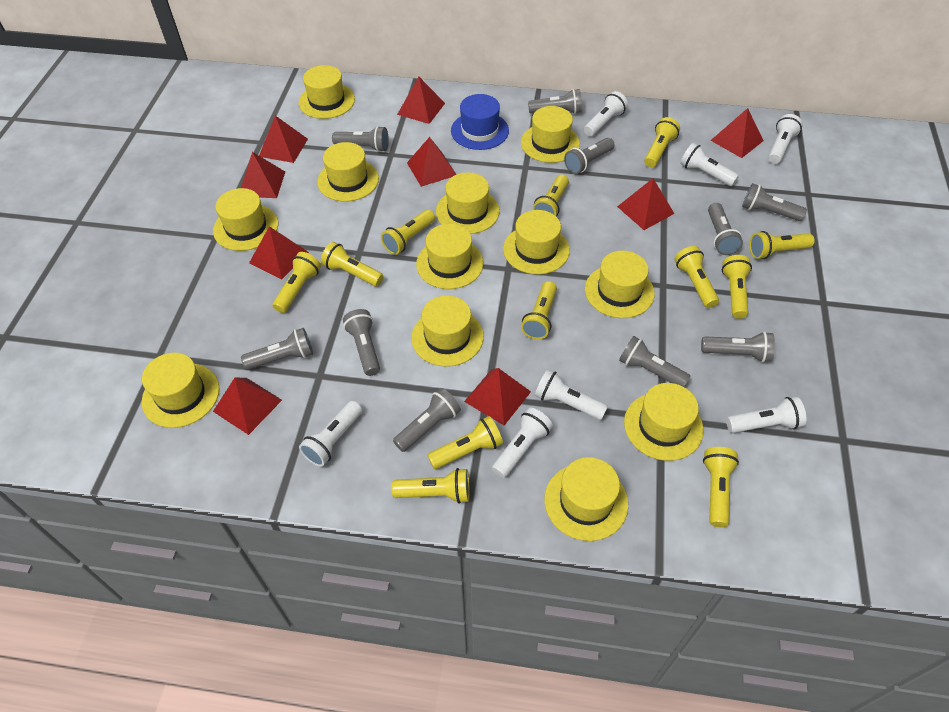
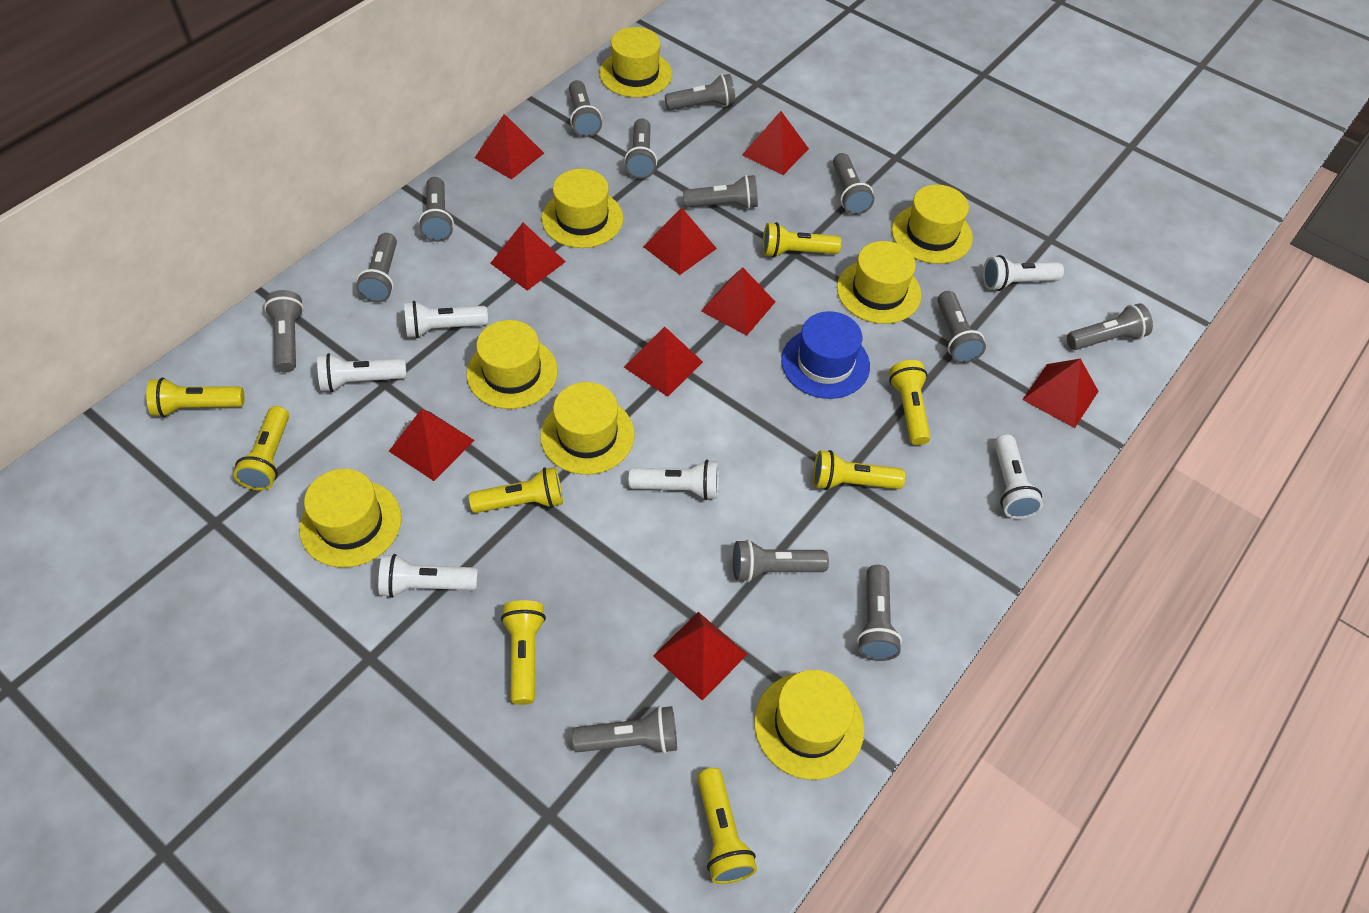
grey flashlight: [241,328,313,370] [332,126,389,152] [343,309,380,376] [393,388,461,452] [528,89,582,114] [564,138,614,174] [619,336,691,387] [701,332,775,363] [708,203,743,255] [742,183,807,221] = 10 -> [264,290,304,372] [356,233,397,303] [418,177,454,242] [569,80,602,137] [572,706,677,754] [624,118,657,179] [665,74,735,110] [683,175,758,209] [733,539,829,582] [833,153,874,215] [857,565,902,661] [937,291,986,363] [1067,303,1153,350] = 13
white flashlight: [299,401,362,467] [492,408,553,478] [535,369,608,420] [584,91,628,136] [680,143,739,186] [726,397,806,433] [768,114,803,164] = 7 -> [317,353,407,392] [378,554,478,598] [404,301,488,338] [629,460,719,500] [983,255,1064,291] [994,434,1043,519] = 6
yellow flashlight: [273,252,321,313] [321,242,384,286] [381,210,435,255] [391,468,470,504] [427,416,503,469] [521,281,557,340] [532,174,569,216] [644,117,680,167] [675,246,719,308] [703,447,739,527] [722,255,752,319] [749,231,815,259] = 12 -> [146,378,245,417] [233,406,289,490] [469,467,563,513] [501,600,546,705] [697,768,757,884] [763,222,841,258] [813,450,905,490] [889,360,931,445] = 8
yellow hat: [142,353,219,428] [213,188,279,251] [299,65,355,119] [317,142,379,202] [411,295,484,367] [416,224,483,289] [436,172,500,234] [503,210,570,275] [521,106,580,163] [544,457,628,541] [585,251,655,318] [624,383,704,461] = 12 -> [299,469,402,567] [466,320,558,409] [540,382,635,475] [542,169,623,248] [599,27,672,98] [754,670,864,780] [837,241,922,324] [892,185,973,264] = 8

